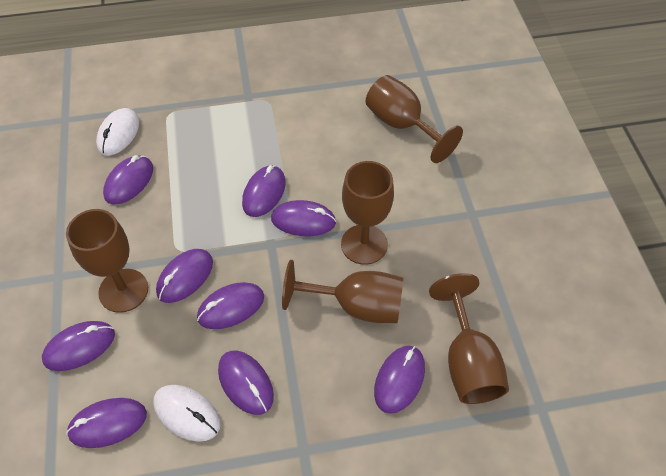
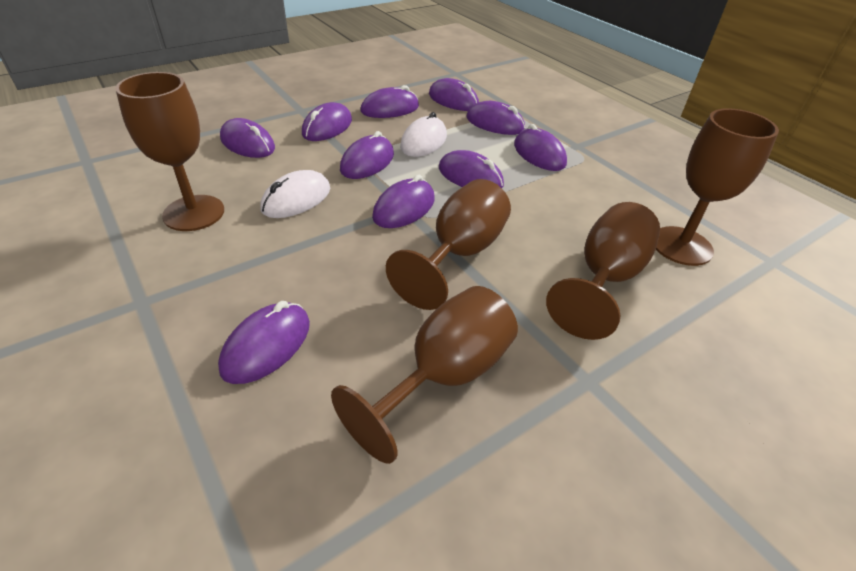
purple mouse: [42,321,115,371] [66,398,147,448] [103,155,153,204] [156,249,213,303] [197,282,264,329] [218,351,274,415] [242,165,286,217] [271,200,336,236] [374,346,425,414] = 9 -> [218,301,310,384] [220,118,275,158] [302,102,352,141] [340,131,394,179] [360,85,419,118] [372,175,435,228] [429,78,479,111] [439,150,504,188] [466,101,525,135] [514,124,567,171] = 10

